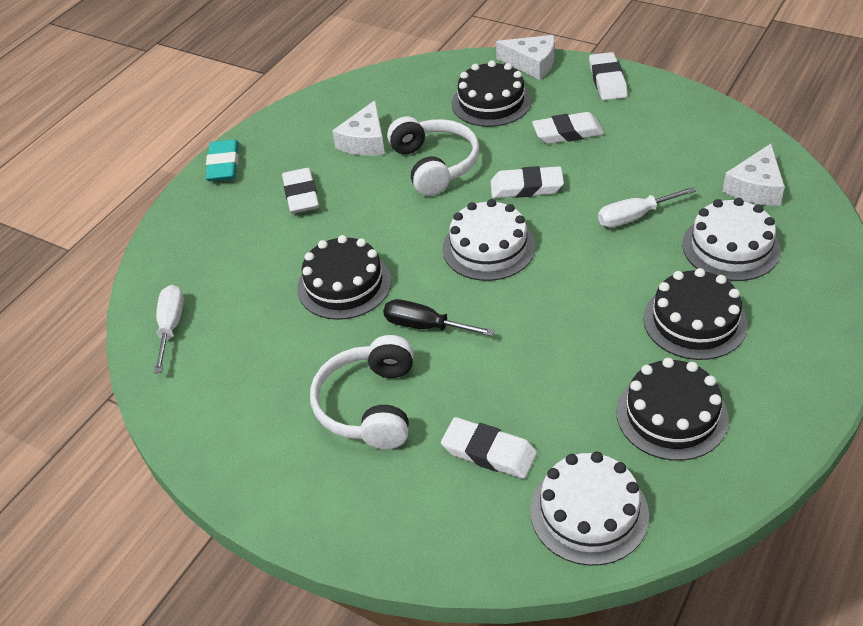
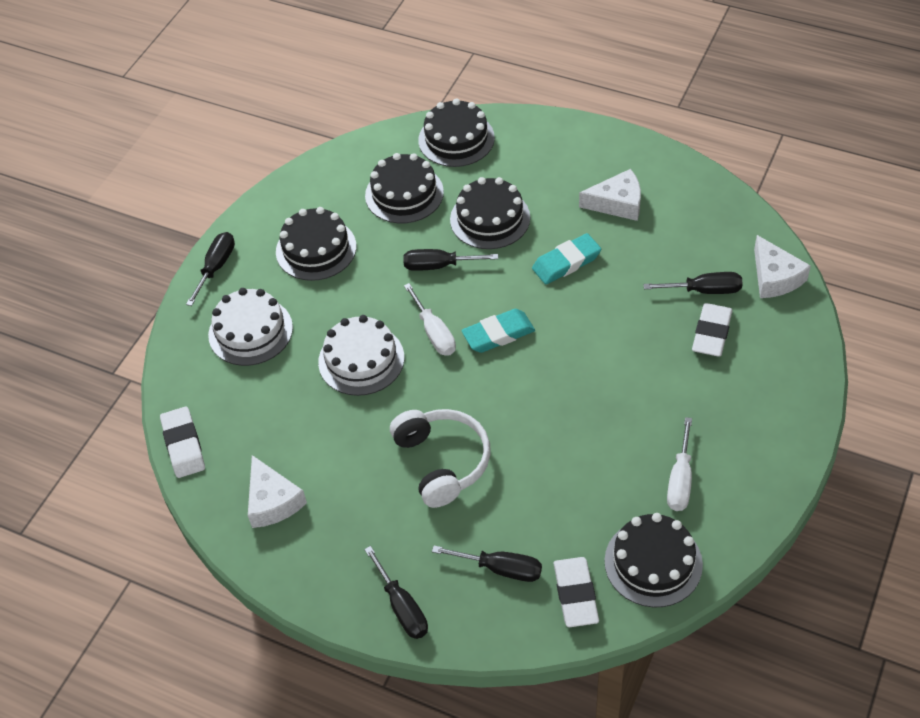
black cake: [297,235,391,320] [452,60,531,127] [616,358,729,461] [643,268,748,360] = 4 -> [276,207,356,281] [365,153,444,223] [418,98,495,167] [450,177,530,249] [604,513,703,607] = 5
black screwdriver: [383,299,495,336] = 1 -> [186,232,235,306] [364,546,428,639] [403,249,498,271] [432,545,542,582] [643,272,743,294] = 5
turquoise eraser: [206,139,239,182] = 1 -> [461,309,535,353] [532,233,601,284] = 2
white cake: [442,199,535,281] [530,452,649,566] [682,198,781,281] = 3 -> [208,288,293,366] [318,315,404,396] = 2
white eraser: [282,168,319,214] [441,417,537,479] [491,166,564,198] [532,112,604,144] [589,52,628,100] = 5 -> [160,407,205,478] [554,557,599,627] [692,303,733,357] = 3
white headphones: [310,335,414,449] [387,116,479,196] = 2 -> [390,409,491,508] = 1

